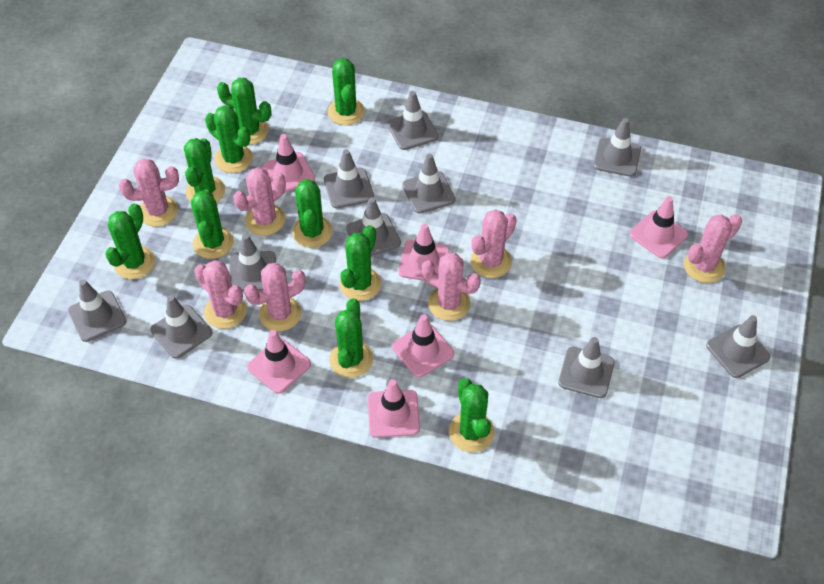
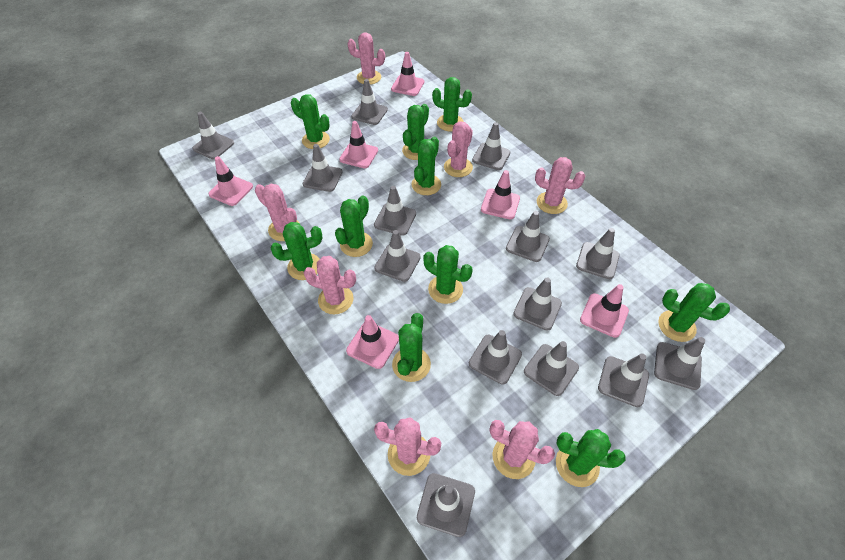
grey traffic cone: [68,279,127,342] [150,295,212,358] [229,234,276,291] [324,149,374,208] [346,197,401,256] [387,91,438,150] [403,154,455,214] [558,337,615,398] [593,118,641,177] [706,315,770,378] = 10 -> [192,112,234,159] [303,144,343,192] [351,79,388,125] [374,186,416,236] [374,230,421,282] [417,473,475,537] [469,330,522,384] [472,122,510,170] [506,211,550,262] [513,277,562,331] [524,341,579,396] [576,228,620,279] [598,354,649,407] [654,337,705,390] = 14

